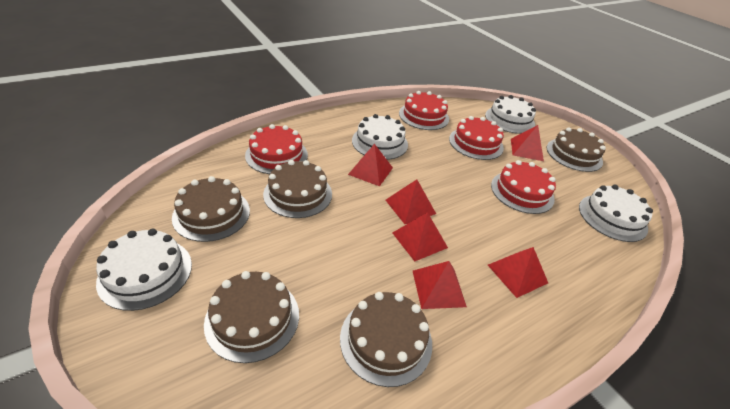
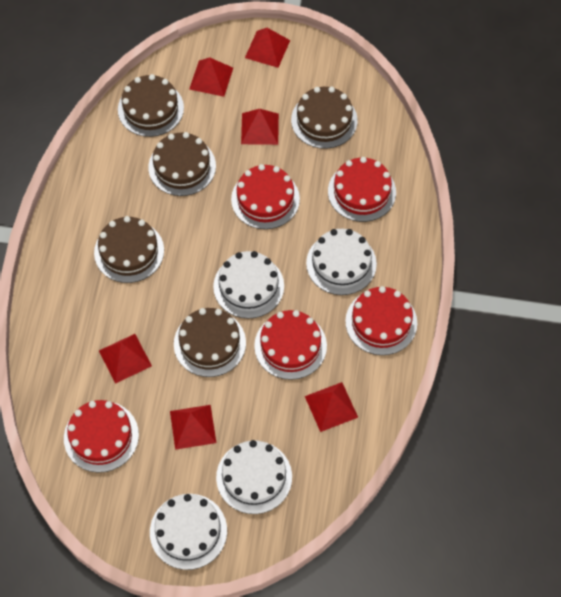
red cake: [245,124,308,174] [399,91,449,130] [449,116,504,160] [491,160,556,214] = 4 -> [64,400,139,473] [231,164,300,229] [254,310,327,380] [328,157,396,222] [345,286,417,355] = 5

